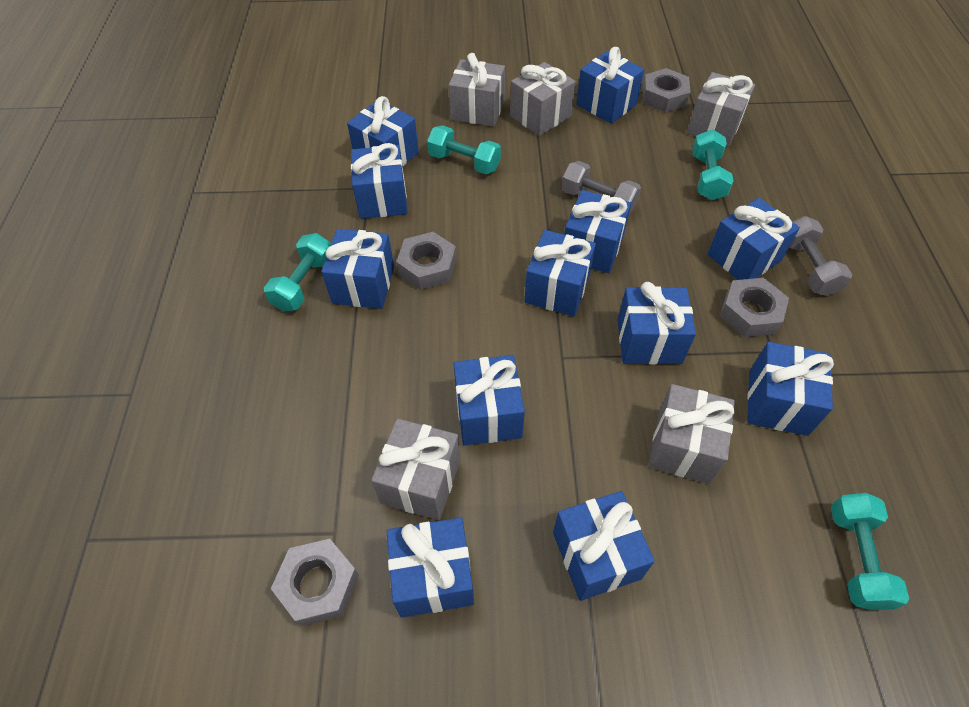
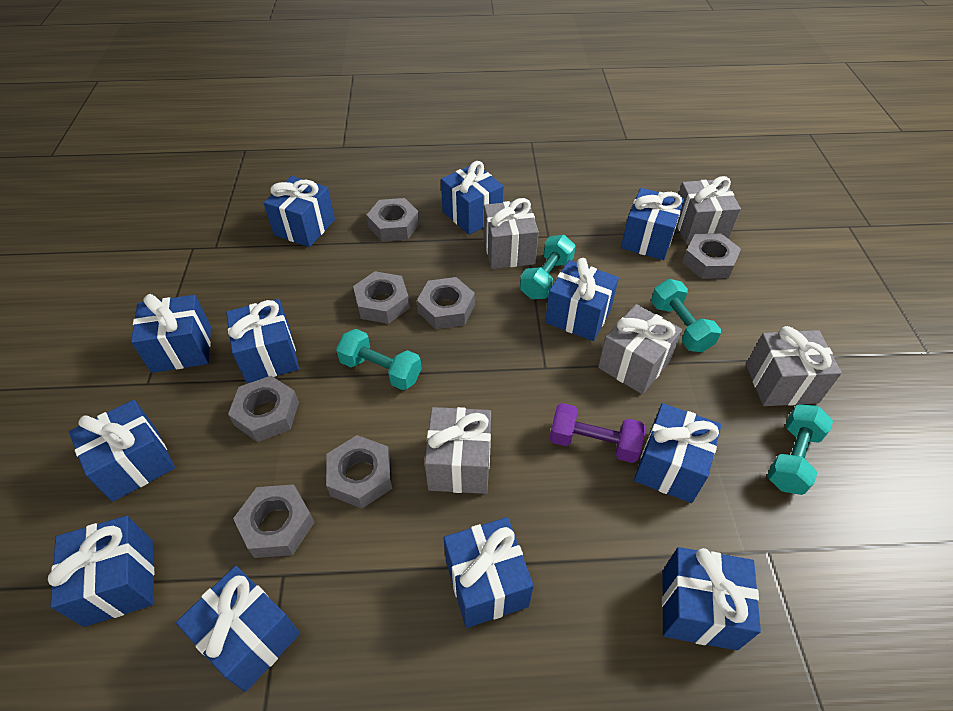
grey dumbbell: [562,161,641,214] [789,216,853,296] = 2 -> none = 0
grey nut: [271,539,359,627] [396,232,457,290] [642,68,691,113] [720,278,789,337] = 4 -> [228,376,299,442] [233,484,315,558] [326,435,392,509] [353,271,410,324] [367,198,420,241] [417,277,475,329] [682,233,741,279] = 7
purple dumbbell: none = 0 -> [550,403,645,463] = 1

